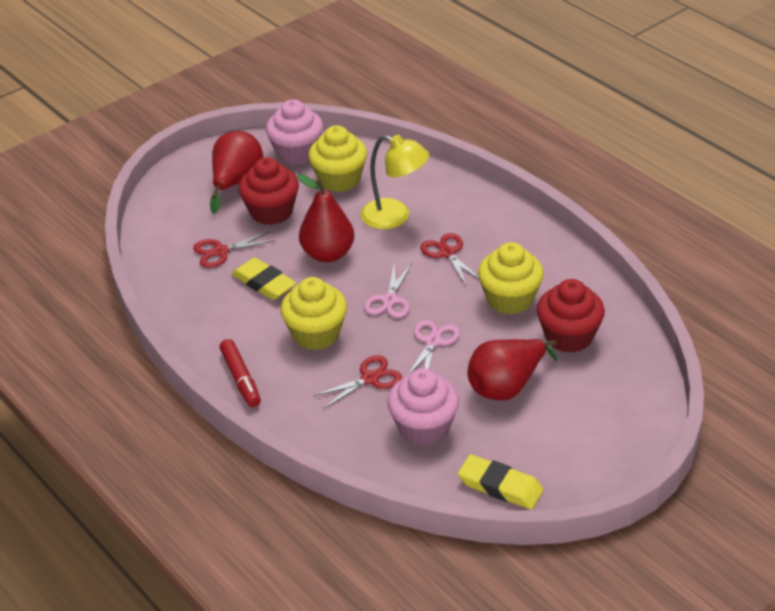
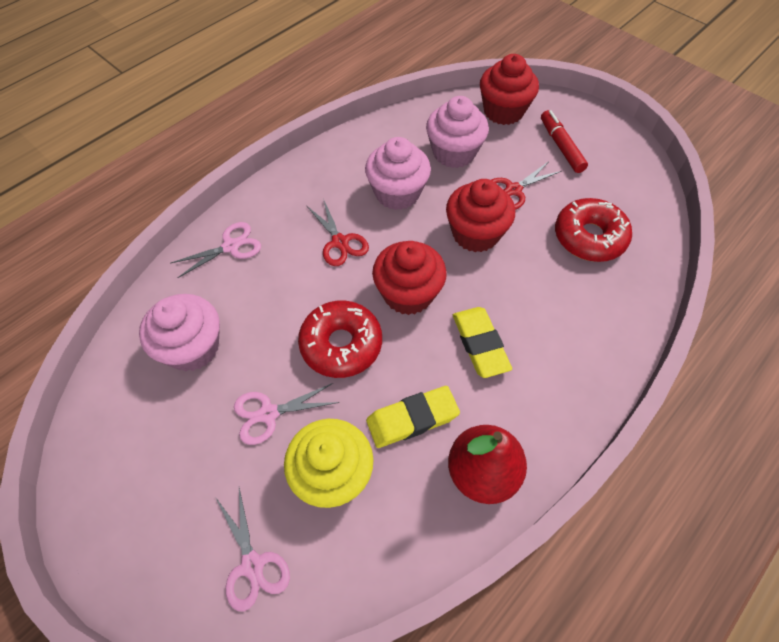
pink cupcake: [266,99,323,165] [387,369,459,446] = 2 -> [139,294,220,371] [365,137,431,210] [426,96,489,168] = 3
pink scissors: [364,264,412,318] [408,320,460,375] = 2 -> [171,222,261,278] [215,488,290,611] [234,383,339,445] = 3
red cupcake: [239,157,299,225] [537,279,605,353] = 2 -> [372,241,447,315] [446,179,515,252] [480,54,539,125] = 3
red donut: none = 0 -> [298,301,382,378] [555,198,632,262] = 2
red pear: [210,131,263,214] [297,174,354,262] [467,339,558,401] = 3 -> [448,425,527,504] = 1
red scissors: [193,231,275,268] [313,355,402,409] [420,233,479,285] = 3 -> [307,199,369,266] [492,162,562,210] = 2
yellow cupcake: [280,277,347,350] [308,126,367,192] [478,242,544,315] = 3 -> [284,419,374,508] = 1
yellow lamp: [361,135,429,229] = 1 -> none = 0

